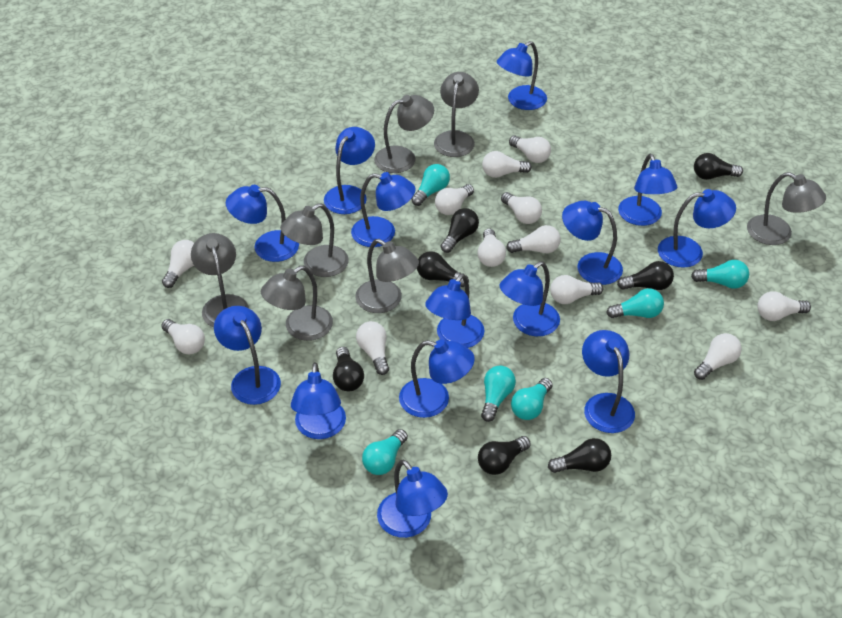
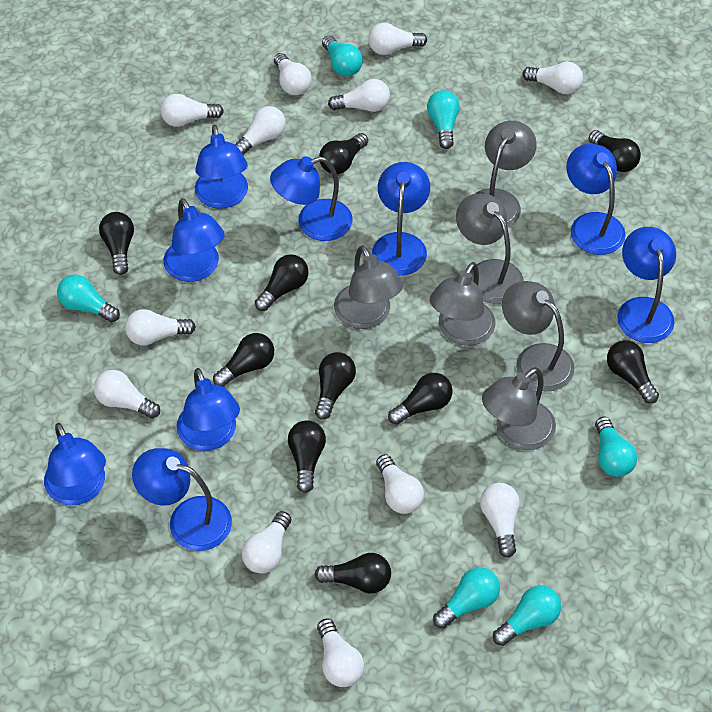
black light bulb: [333,347,364,391] [417,251,469,287] [441,208,479,253] [478,436,531,475] [548,438,611,473] [617,261,674,290] [694,153,743,180] = 7 -> [99,212,134,275] [213,333,274,387] [255,254,309,311] [288,420,326,493] [314,553,391,593] [315,352,356,420] [319,133,368,174] [388,373,453,425] [589,130,641,172] [607,340,659,404] = 10
blue lamp: [214,306,281,405] [226,185,299,262] [291,362,346,439] [324,127,375,214] [351,172,416,247] [377,459,448,538] [399,339,475,418] [425,274,484,348] [497,41,547,110] [500,261,560,336] [562,201,623,285] [582,330,635,433] [618,154,677,226] [658,189,736,268] = 14 -> [44,423,106,505] [132,448,232,551] [163,198,225,282] [176,368,240,451] [195,125,248,209] [270,156,353,241] [372,162,430,276] [566,144,626,255] [617,227,676,343] = 9
grey lamp: [191,233,249,327] [261,266,333,341] [280,203,349,277] [355,239,419,313] [374,95,434,173] [434,72,479,157] [747,172,826,245] = 7 -> [334,245,403,329] [430,262,496,346] [456,193,524,304] [475,121,537,228] [482,367,556,450] [502,281,575,392] = 6

